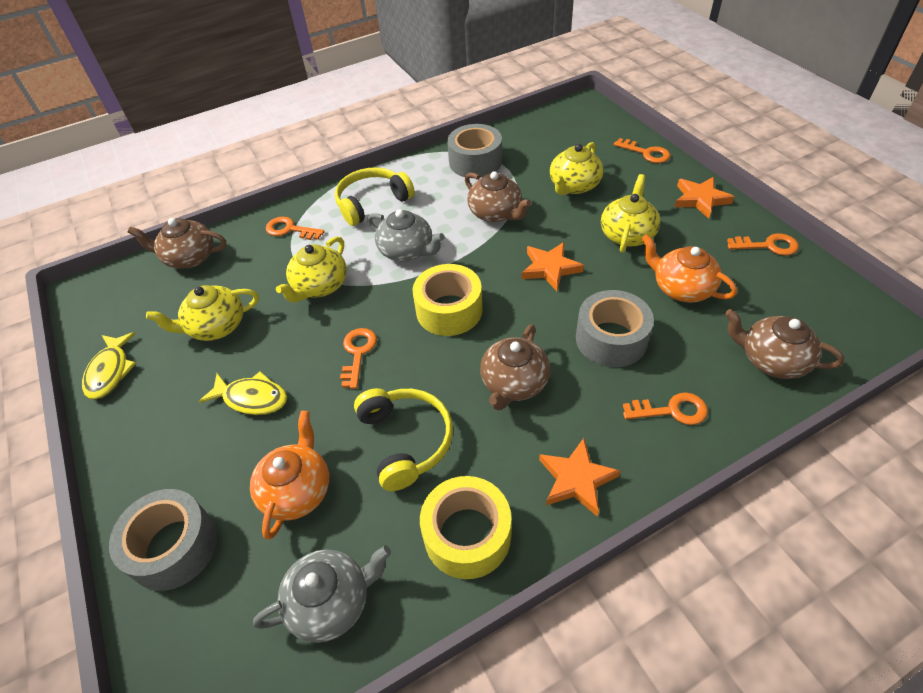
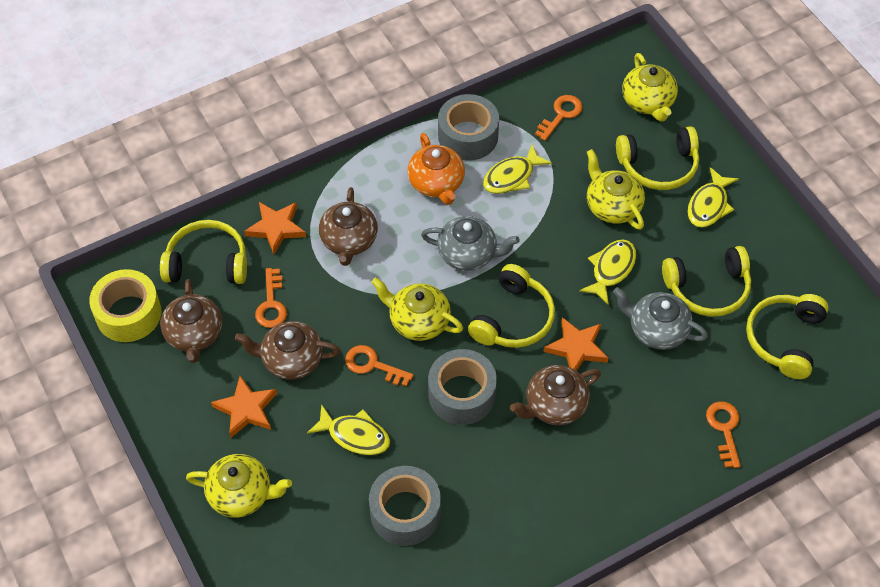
orange key: [266,217,325,240] [340,328,377,389] [614,138,670,163] [623,392,708,425] [727,233,799,255] = 5 -> [255,268,287,328] [345,345,414,387] [535,95,583,141] [706,401,741,468] = 4
orange teapot: [250,411,329,540] [641,234,737,303] = 2 -> [407,133,465,205] = 1
yellow fish: [82,332,137,399] [198,371,287,415] = 2 -> [307,404,390,455] [483,144,552,194] [579,240,636,305] [687,167,739,228] = 4
yellow headphones: [335,168,415,226] [354,388,453,491] = 2 -> [160,220,247,284] [468,264,555,348] [616,126,699,190] [662,246,751,317] [746,294,829,379] = 5
yellow tape: [413,264,483,336] [420,476,511,579] = 2 -> [89,269,161,342] = 1

